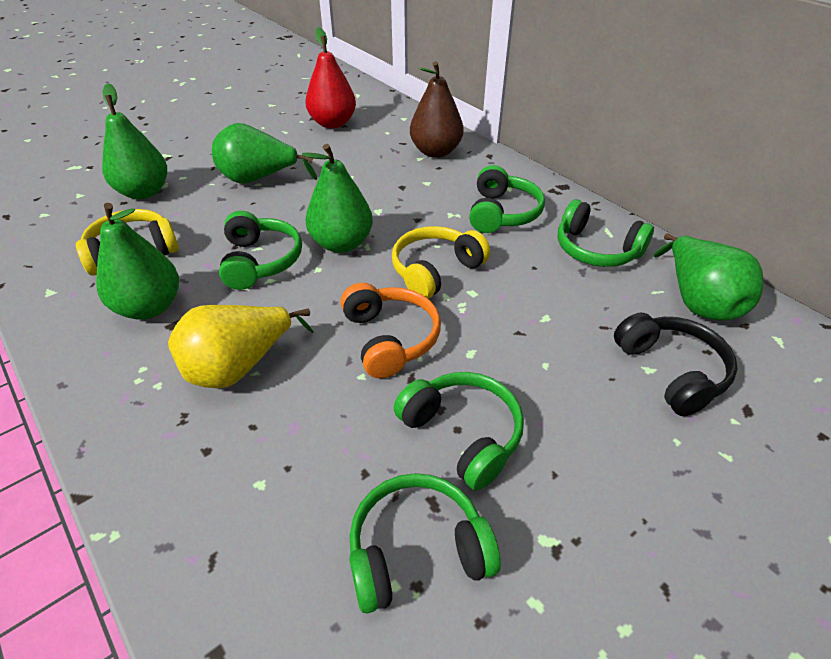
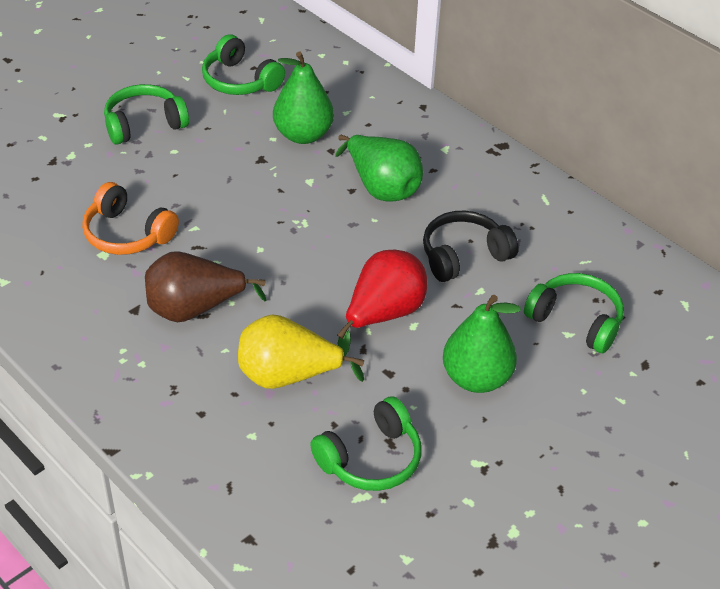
green headphones: [219,211,302,290] [349,473,501,613] [394,372,524,491] [469,165,545,233] [558,199,654,267] = 5 -> [104,84,189,144] [202,34,285,95] [310,396,422,491] [524,273,624,353] = 4
green pear: [96,203,179,320] [102,83,167,199] [212,123,317,184] [302,144,373,253] [653,233,764,321] = 5 -> [273,51,334,144] [335,135,423,202] [443,295,521,393] = 3
yellow headphones: [76,209,179,276] [392,226,490,299] = 2 -> none = 0

